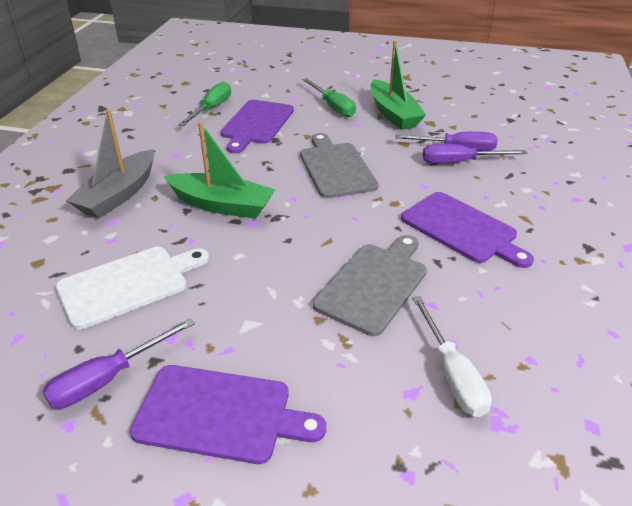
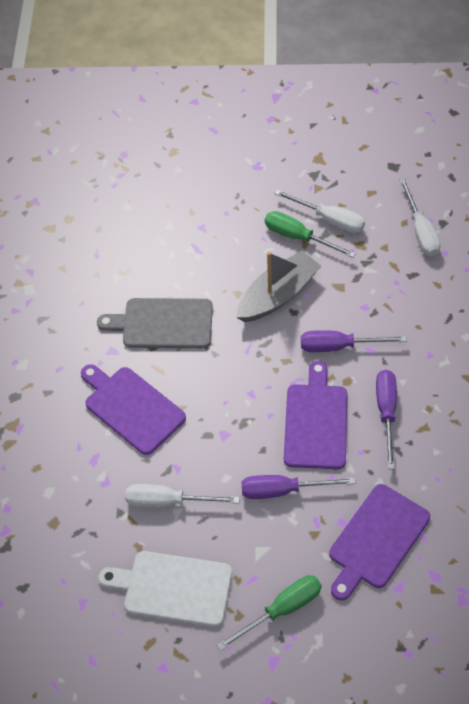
green boat: [164,122,275,219] [371,40,426,130] = 2 -> none = 0
grey cutting board: [300,133,379,198] [313,235,427,336] = 2 -> [97,298,213,349] = 1
white screwdriver: [412,296,492,417] = 1 -> [125,484,240,508] [274,190,365,233] [400,178,441,257] = 3

